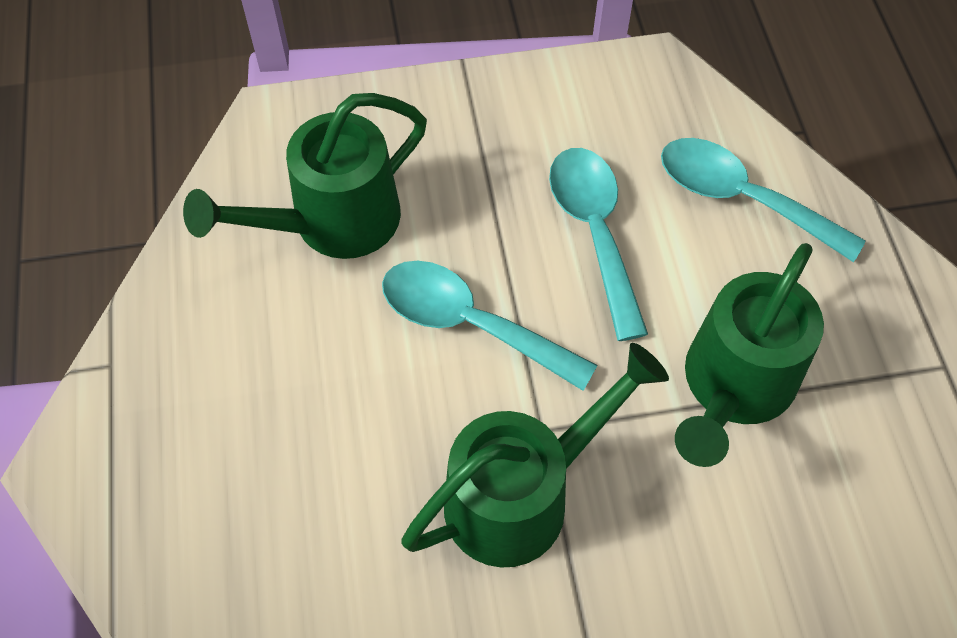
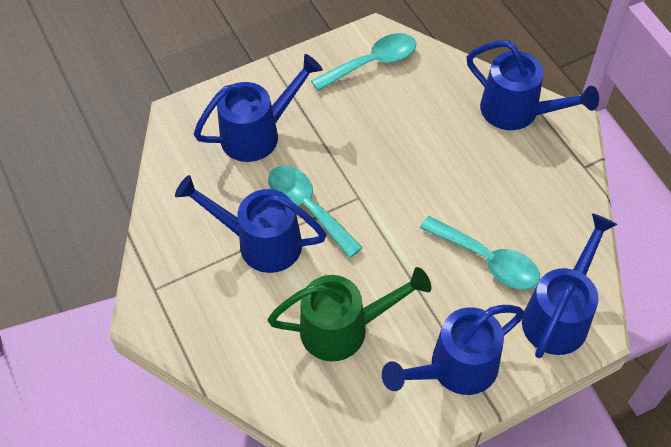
blue watering can: none = 0 -> [175,175,327,273] [194,54,323,162] [382,305,525,395] [467,41,599,130] [522,213,617,358] = 5
green watering can: [183,93,427,259] [401,343,669,567] [675,243,824,467] = 3 -> [268,267,431,361] = 1

